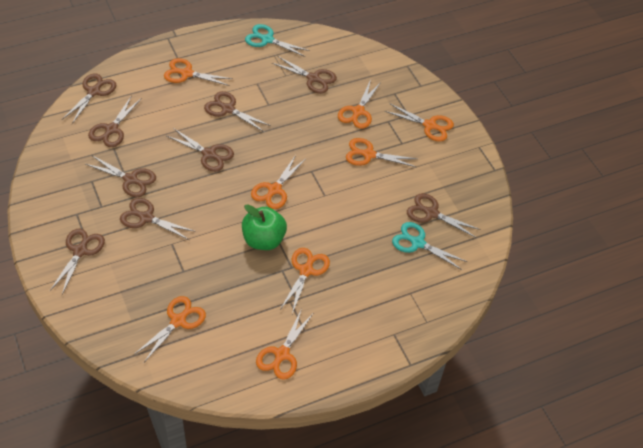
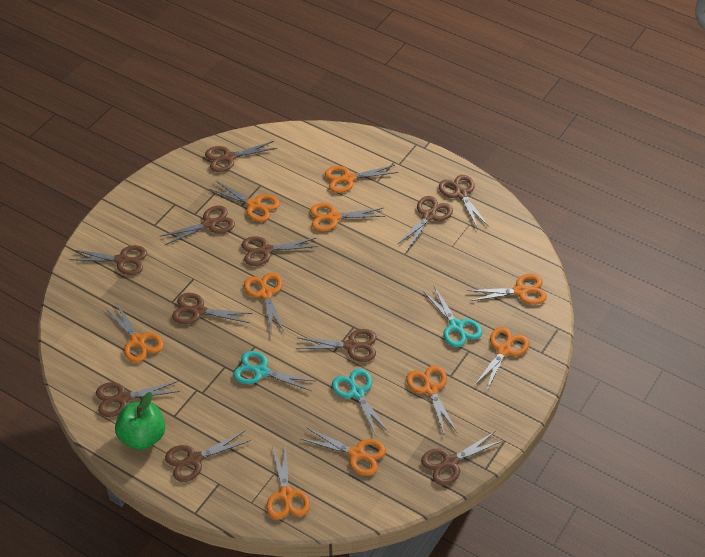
brown scissors: [50,229,105,295] [62,73,116,124] [86,156,156,197] [88,95,141,147] [120,198,196,240] [167,128,234,172] [204,91,271,132] [272,56,337,94] [407,193,481,238] = 9 -> [69,245,147,275] [96,381,180,417] [159,206,235,245] [165,431,251,482] [172,293,253,324] [205,141,277,172] [242,236,319,266] [297,329,377,362] [397,196,453,249] [421,431,502,485] [439,175,489,229] = 11
orange scissors: [135,296,206,362] [164,58,233,86] [251,155,306,209] [256,309,313,380] [281,248,330,314] [338,80,381,129] [346,138,417,167] [385,103,454,142] = 8 -> [105,303,164,363] [209,181,280,222] [244,272,285,333] [266,443,310,520] [301,428,386,476] [310,203,385,231] [325,165,398,193] [406,365,457,434] [467,274,547,305] [474,327,529,392] = 10
turquoise scissors: [245,24,310,57] [392,222,467,270] = 2 -> [234,351,315,391] [332,369,389,437] [423,286,482,347] = 3

